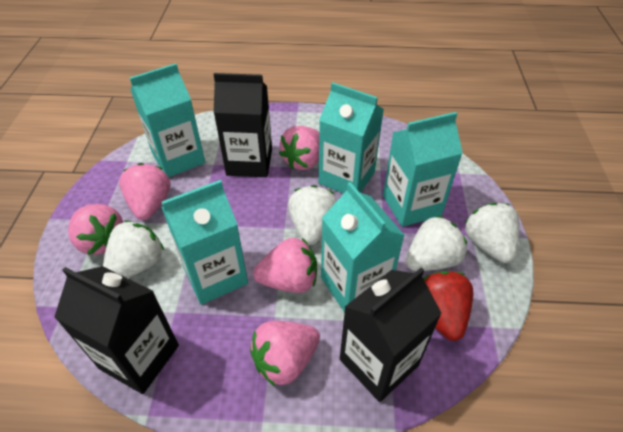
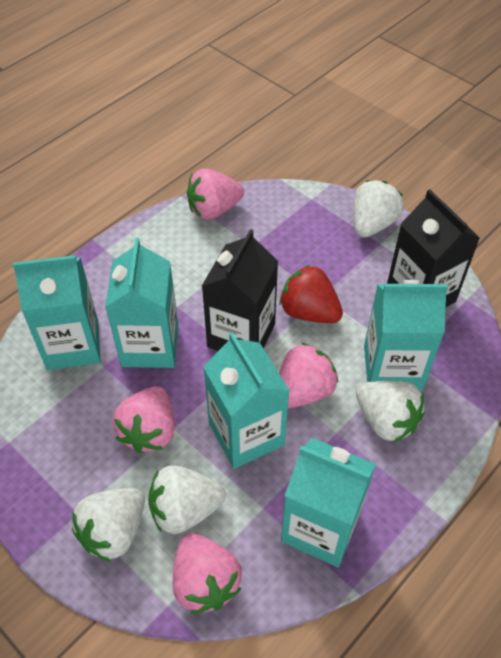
black carton: [54,266,179,394] [213,73,272,177] [340,267,442,402] = 3 -> [202,229,278,351] [387,189,480,307] = 2
pink strawberry: [68,204,123,255] [119,163,171,220] [250,321,320,387] [253,238,317,293] [279,126,319,170] = 5 -> [113,386,175,453] [173,533,242,614] [187,168,244,220] [279,343,338,408] = 4

